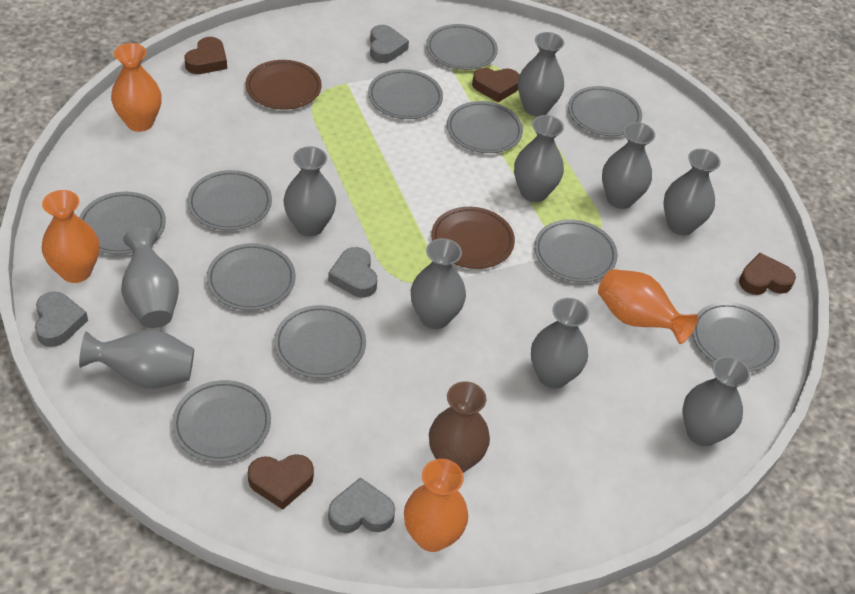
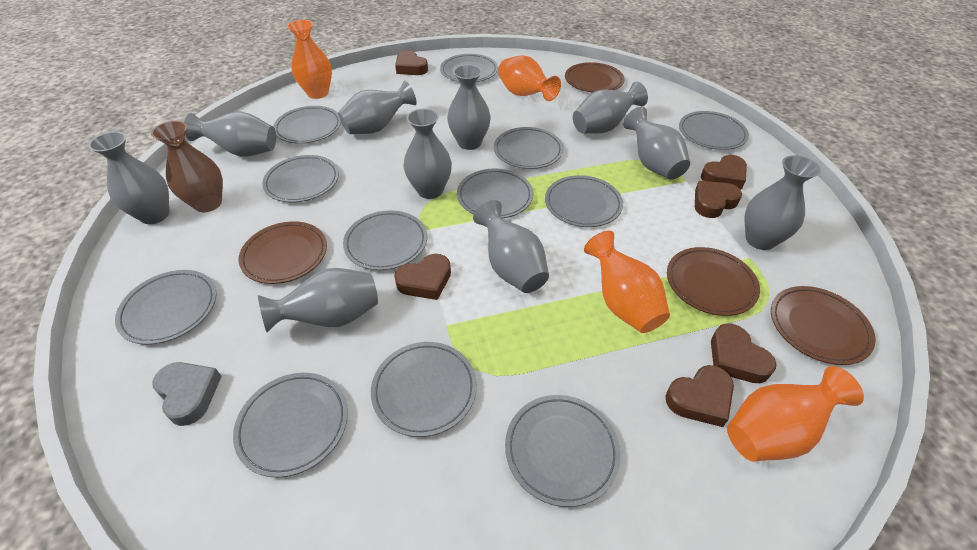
brown heart: [184,37,227,74] [248,454,314,510] [472,68,520,102] [739,253,796,295] = 4 -> [394,254,451,300] [395,51,428,75] [666,365,734,427] [695,181,742,218] [701,155,747,190] [711,323,777,383] = 6
brown plate: [245,60,322,110] [431,207,515,269] = 2 -> [239,221,327,284] [565,62,625,92] [667,247,760,316] [771,286,876,365] = 4
grey heart: [35,292,88,347] [328,247,377,298] [328,477,395,533] [370,25,409,63] = 4 -> [152,362,222,426] = 1
grey plate: [79,192,166,255] [172,380,271,462] [187,170,272,230] [207,243,296,311] [274,305,366,379] [368,69,443,119] [426,24,498,70] [447,101,523,153] [534,220,618,282] [568,86,642,136] [692,302,780,372] = 11 -> [115,270,216,345] [233,373,348,478] [262,155,339,202] [273,106,341,144] [343,210,427,270] [371,342,477,437] [440,54,498,82] [457,169,533,218] [494,127,563,169] [505,395,620,507] [545,175,623,227] [679,111,749,150] = 12

